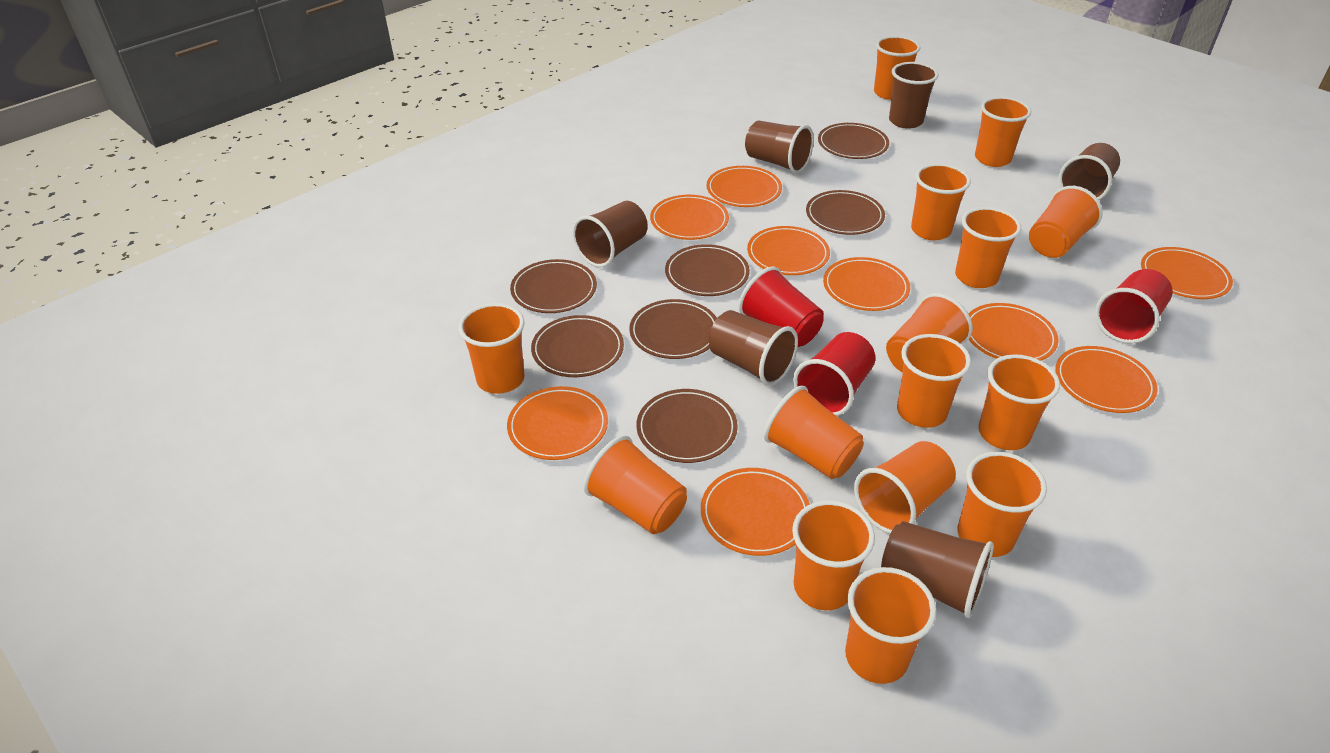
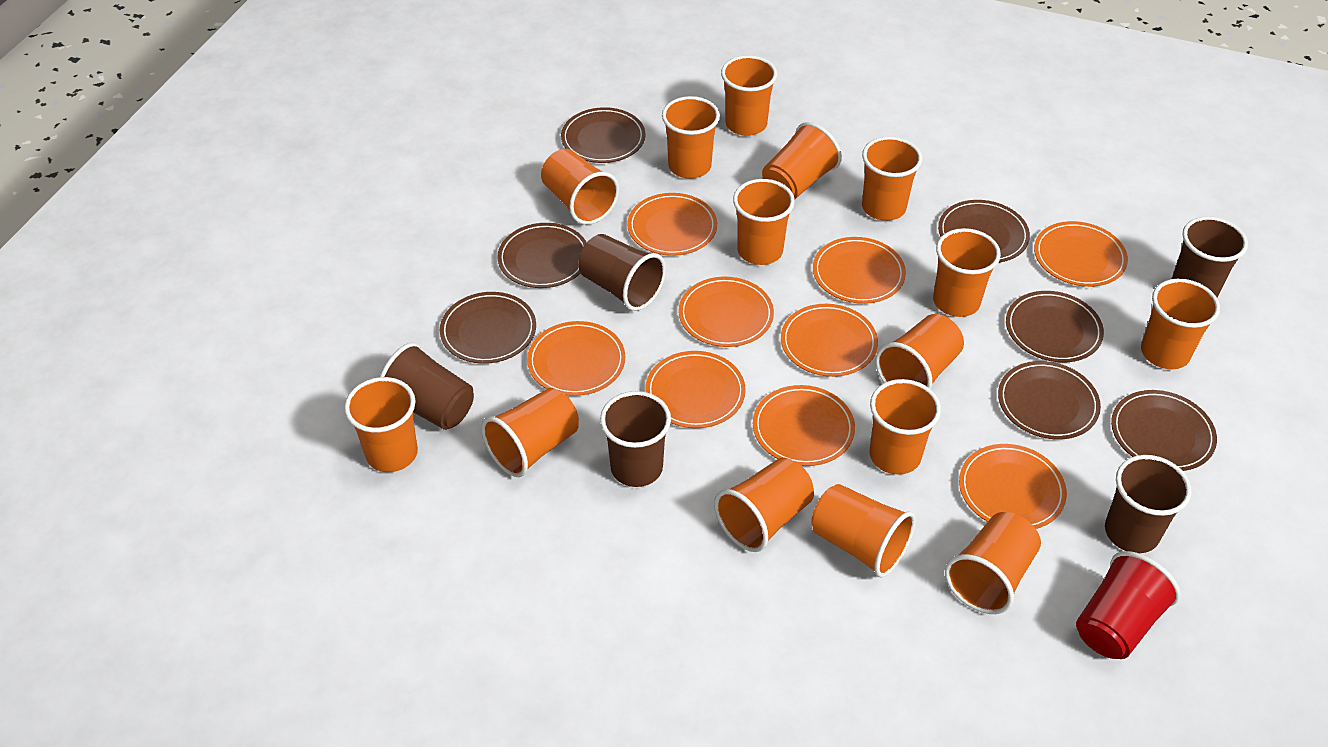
brown cup: [572,201,648,267] [709,310,798,386] [745,120,814,173] [881,521,994,618] [889,62,938,129] [1058,143,1120,200] = 6 -> [380,342,474,430] [579,234,666,311] [600,391,671,487] [1105,455,1192,553] [1172,216,1248,297] = 5
red cup: [738,267,824,347] [793,332,875,416] [1095,269,1173,344] = 3 -> [1076,551,1181,659] = 1

